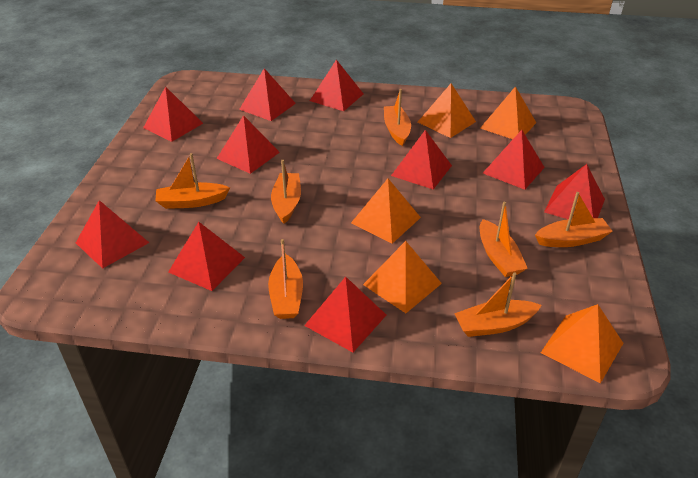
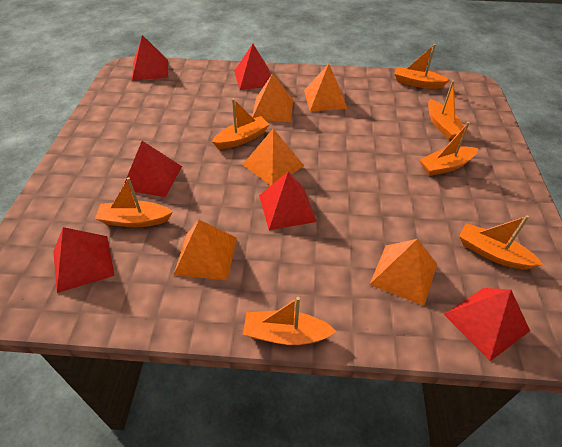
red pyramid: [76,200,149,269] [143,86,203,142] [168,222,245,291] [217,115,280,174] [239,68,296,121] [304,277,386,352] [310,60,364,111] [391,130,452,190] [483,130,545,190] [544,164,605,219] = 10 -> [53,227,115,293] [123,141,182,197] [132,35,168,81] [234,44,271,90] [259,171,317,230] [444,288,530,361] = 6

